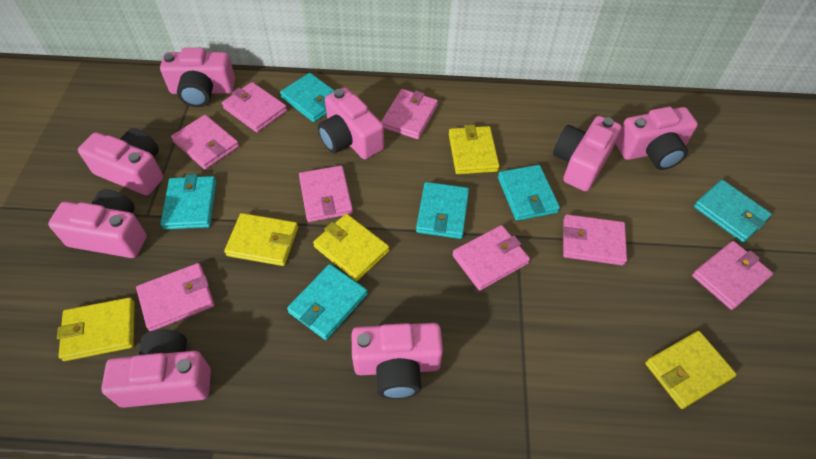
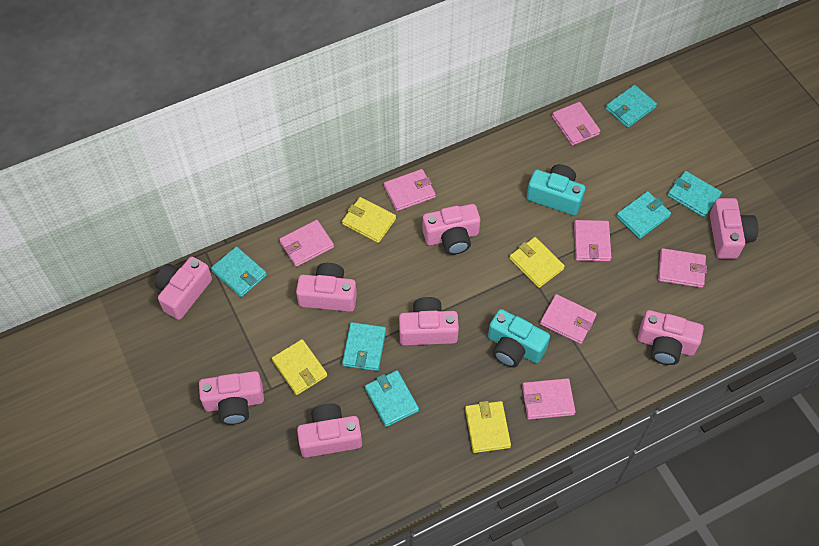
pink wallet: [136,263,214,331] [171,115,239,170] [222,82,287,132] [299,166,353,222] [381,89,438,139] [452,225,530,291] [563,214,627,266] [692,241,773,310] = 8 -> [279,220,334,267] [384,169,436,211] [522,378,576,420] [540,294,597,344] [552,102,600,145] [574,220,612,261] [658,248,707,288] = 7
turquoise camera: none = 0 -> [488,309,550,368] [526,164,586,215] = 2
yellow wallet: [57,297,135,361] [224,213,298,266] [313,214,389,281] [449,124,500,174] [645,331,737,409] = 5 -> [272,339,327,395] [342,197,396,243] [465,401,511,453] [510,237,565,288] = 4

